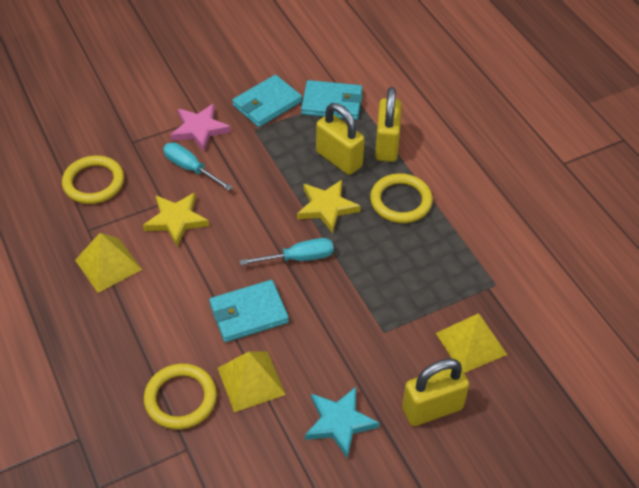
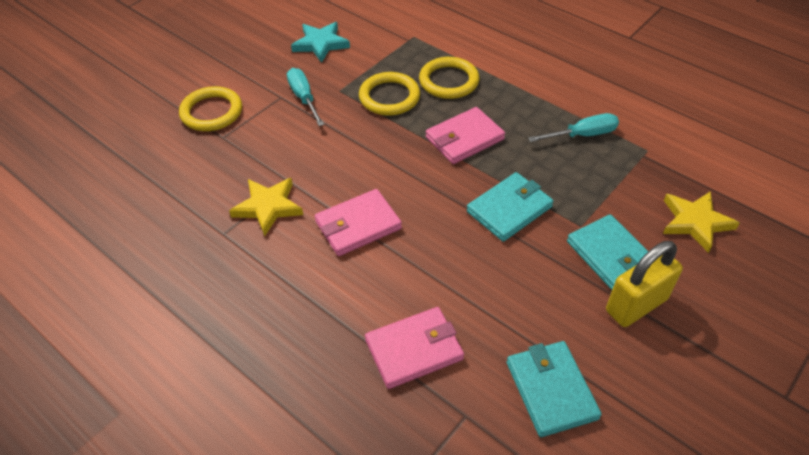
pink star: [170,104,231,151] = 1 -> none = 0
pink wallet: none = 0 -> [315,189,402,256] [365,307,464,389] [426,107,505,164] = 3
yellow padlock: [316,103,364,175] [375,87,402,162] [402,359,469,426] = 3 -> [606,241,683,327] = 1
yellow pyramid: [75,233,142,293] [218,352,286,412] [436,313,507,373] = 3 -> none = 0

